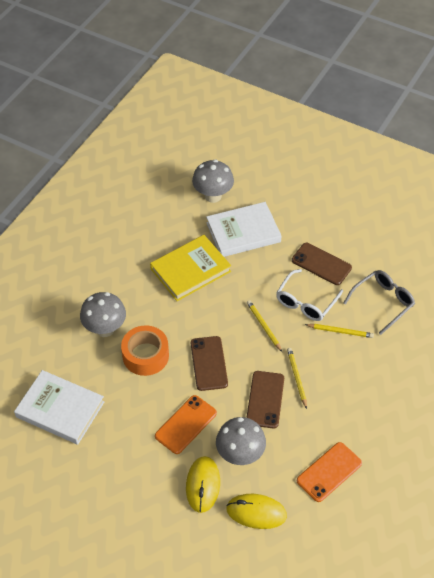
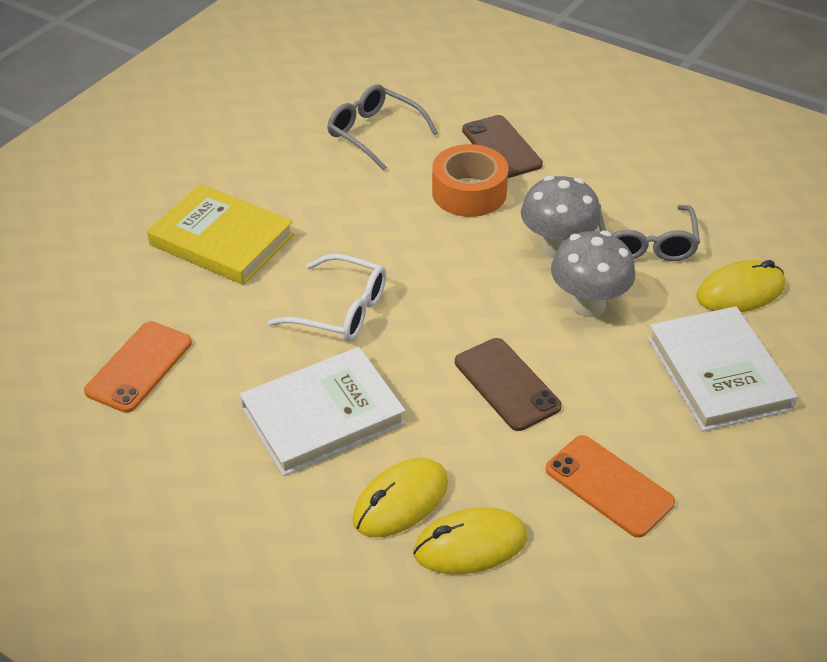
brown phone: [191,336,228,391] [246,371,284,428] [292,243,352,285] = 3 -> [455,338,562,431] [462,115,543,178] = 2
grey glasses: [344,270,415,335] = 1 -> [327,84,438,171] [599,204,700,261] = 2
grey mushroom: [80,292,126,337] [192,159,234,203] [216,417,266,465] = 3 -> [521,176,601,258] [551,231,635,317] = 2
yellow mouse: [186,456,220,513] [226,494,287,529] = 2 -> [353,458,448,537] [413,507,528,574] [696,260,785,312] = 3
yellow pencil: [247,300,282,352] [287,348,307,409] [305,324,374,338] = 3 -> none = 0

